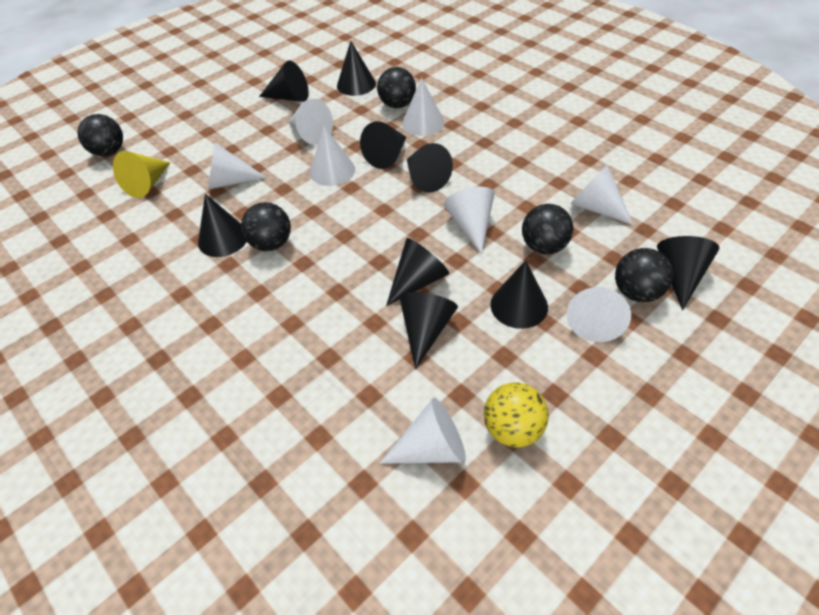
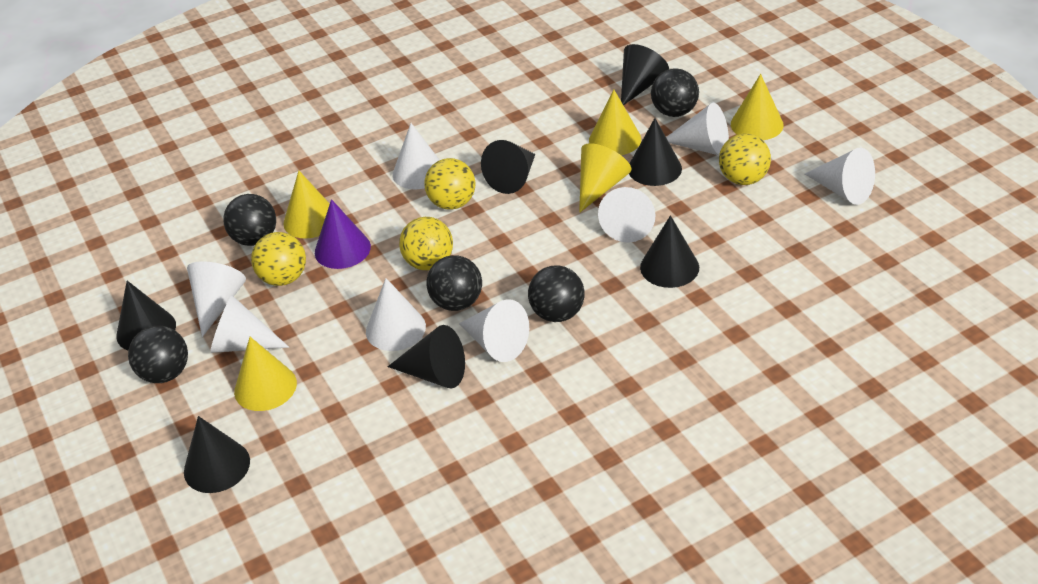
black cone: [198,194,246,257] [259,60,309,102] [337,41,376,96] [360,121,406,169] [386,238,450,306] [399,292,458,369] [407,143,453,193] [490,260,548,329] [657,236,719,310] = 9 -> [116,281,176,350] [184,416,250,493] [387,325,465,389] [481,140,535,194] [621,44,669,106] [629,118,682,186] [640,215,699,288] = 7
purple cone: none = 0 -> [315,199,371,269] = 1
yellow ball: [484,382,549,447] = 1 -> [251,232,306,286] [399,217,453,270] [424,158,475,210] [719,133,771,185] = 4
yellow cone: [113,151,170,198] = 1 -> [234,337,297,411] [283,171,330,238] [579,143,631,213] [589,90,641,155] [731,74,784,140] = 5

